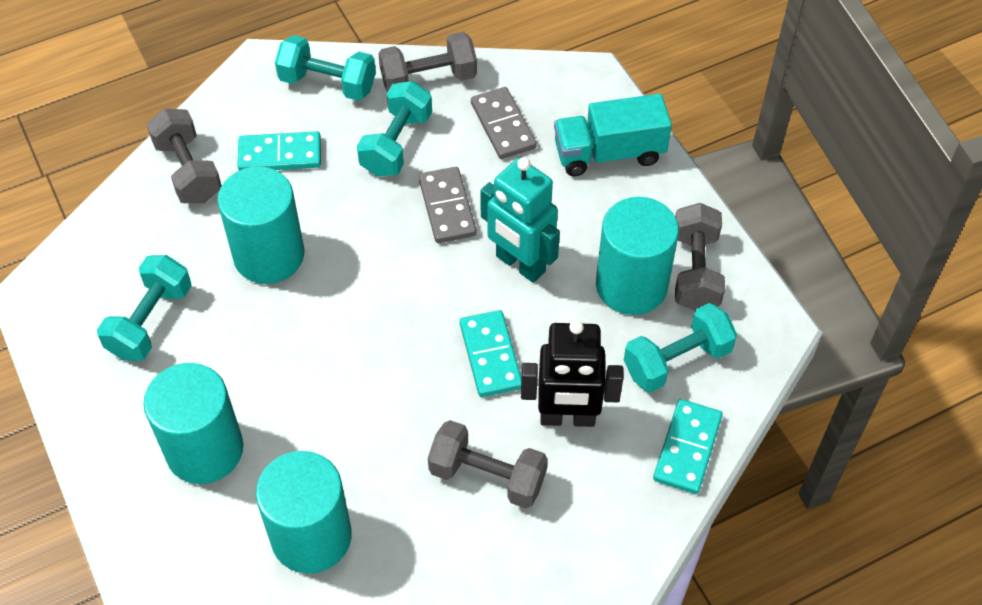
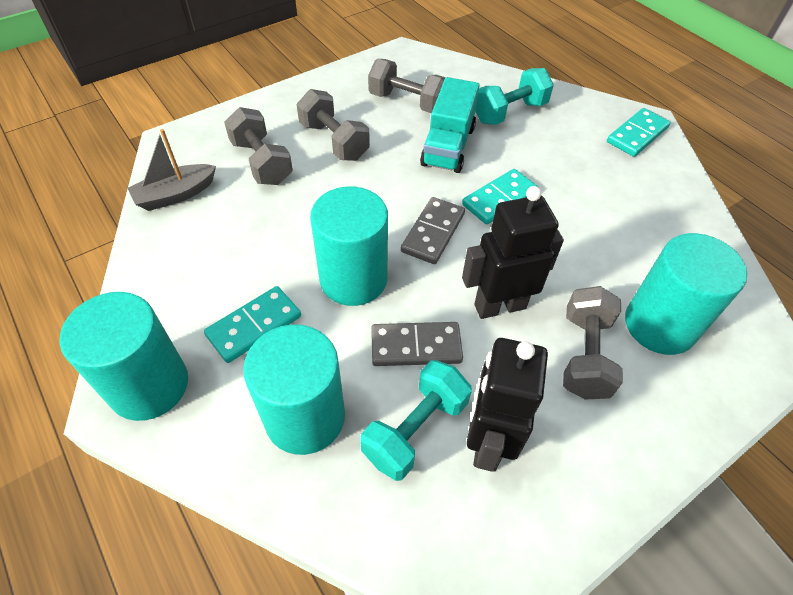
black robot: [521,320,624,427] = 1 -> [462,186,564,319] [467,338,548,472] = 2
grey boat: none = 0 -> [128,129,216,211] = 1
turquoise dumbbell: [97,255,192,361] [275,35,376,101] [357,81,432,177] [624,303,737,393] = 4 -> [360,360,472,481] [475,68,554,125] = 2
turquoise robot: [480,157,560,283] = 1 -> none = 0

